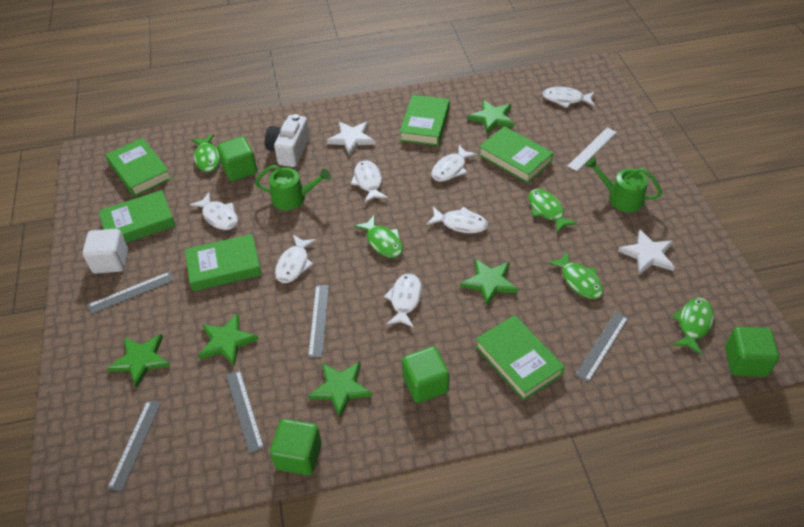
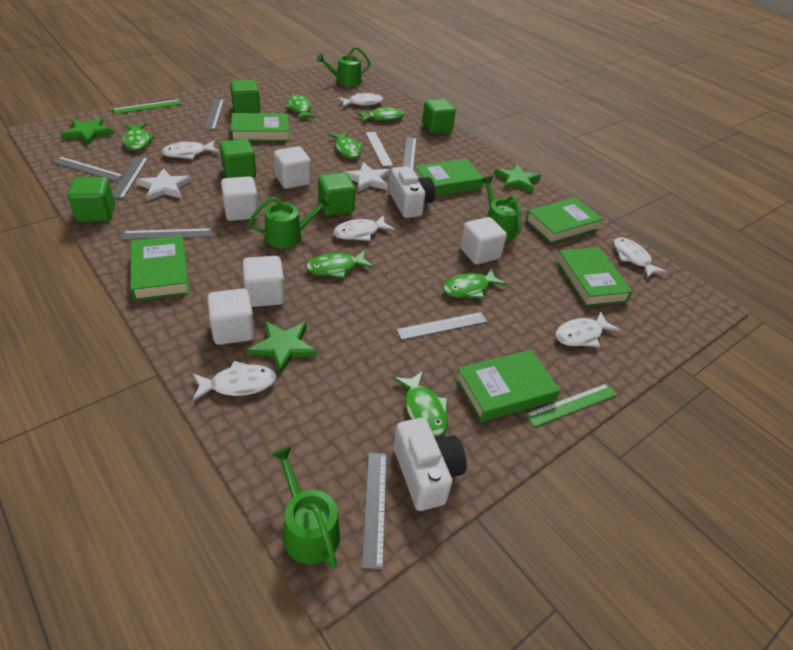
green cube: [217,137,257,181] [270,419,322,475] [402,346,449,403] [725,327,779,377] = 4 -> [68,177,115,222] [220,139,256,178] [230,80,260,113] [318,172,355,216] [422,99,456,134] = 5
green fish: [192,134,220,172] [354,215,403,258] [528,189,578,233] [547,251,603,299] [672,298,714,355] = 5 -> [123,123,155,151] [285,95,316,119] [306,250,373,278] [329,132,363,158] [357,108,404,122] [393,371,448,437] [443,268,507,299] = 7
green ruler: none = 0 -> [112,99,182,114] [525,383,617,427] = 2
green star: [107,334,170,388] [198,313,259,366] [308,362,372,418] [460,259,518,306] [467,100,515,134] = 5 -> [61,117,114,145] [247,321,317,374] [494,164,541,193] = 3
green watering can: [255,165,330,210] [586,158,662,212] = 2 -> [248,195,331,248] [272,446,340,568] [316,46,371,86] [481,176,521,241] = 4
grey ruler: [88,272,174,314] [107,400,161,492] [226,370,264,454] [308,285,329,357] [576,312,628,382] = 5 -> [52,156,124,181] [113,157,148,199] [122,228,212,240] [204,99,224,130] [362,453,387,570] [396,312,487,340] [403,137,417,169] = 7
white camera: [265,114,310,167] = 1 -> [389,166,435,218] [393,418,467,511] = 2
white cube: [83,229,128,273] = 1 -> [207,288,255,345] [221,176,259,221] [242,256,285,307] [274,146,311,189] [460,217,507,265] = 5
white fish: [190,193,238,230] [275,235,316,283] [351,160,388,203] [384,273,422,328] [426,207,488,233] [431,145,478,182] [542,87,595,108] = 7 -> [161,141,219,159] [193,361,276,401] [333,216,394,241] [337,93,383,107] [556,312,620,347] [614,237,667,278] = 6

